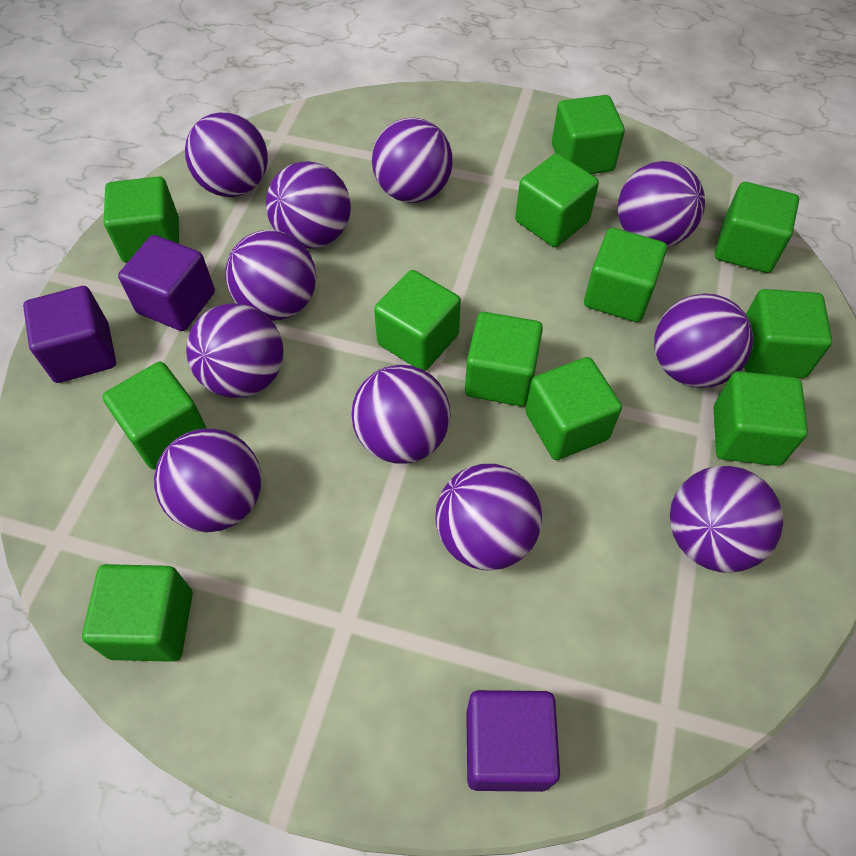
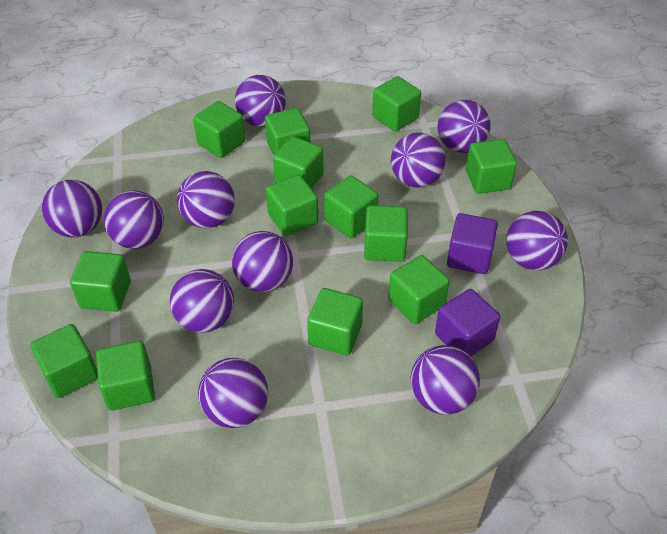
green cube: [82,564,193,662] [103,362,207,469] [104,176,179,263] [374,270,461,371] [465,312,543,406] [515,153,599,247] [525,357,622,460] [552,95,625,174] [584,228,667,322] [714,371,808,466] [715,182,799,273] [744,289,832,378] = 12 -> [30,324,98,398] [70,251,131,312] [96,341,155,411] [193,101,245,158] [265,108,310,155] [266,175,318,236] [273,136,323,188] [307,288,363,356] [324,175,378,238] [364,205,408,262] [372,76,421,131] [388,255,450,324] [466,139,517,194] = 13
purple cube: [23,286,116,383] [118,235,215,331] [466,690,560,792] = 3 -> [435,289,500,357] [447,213,498,274] = 2

